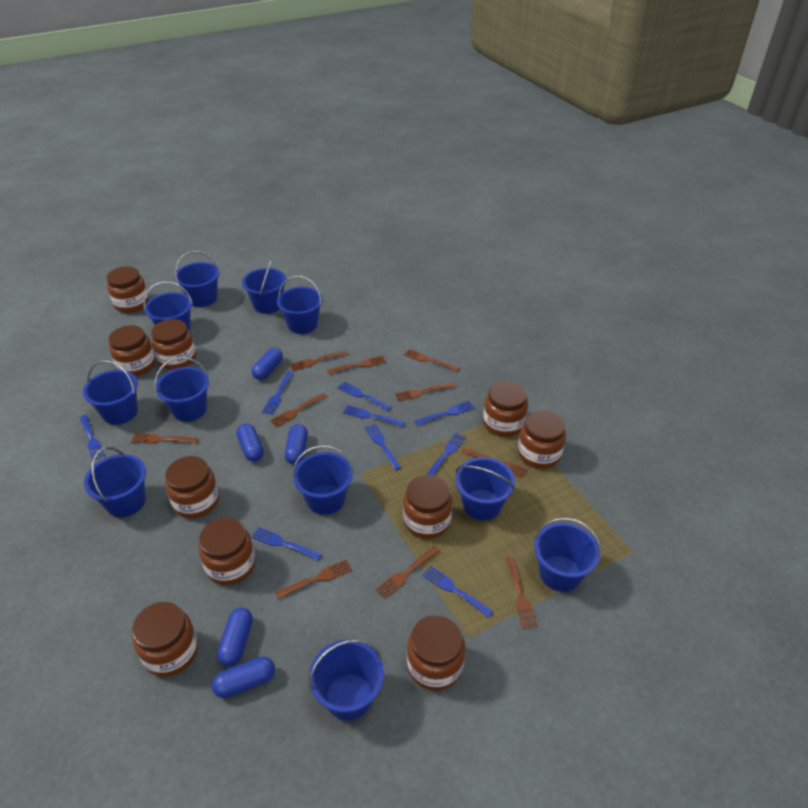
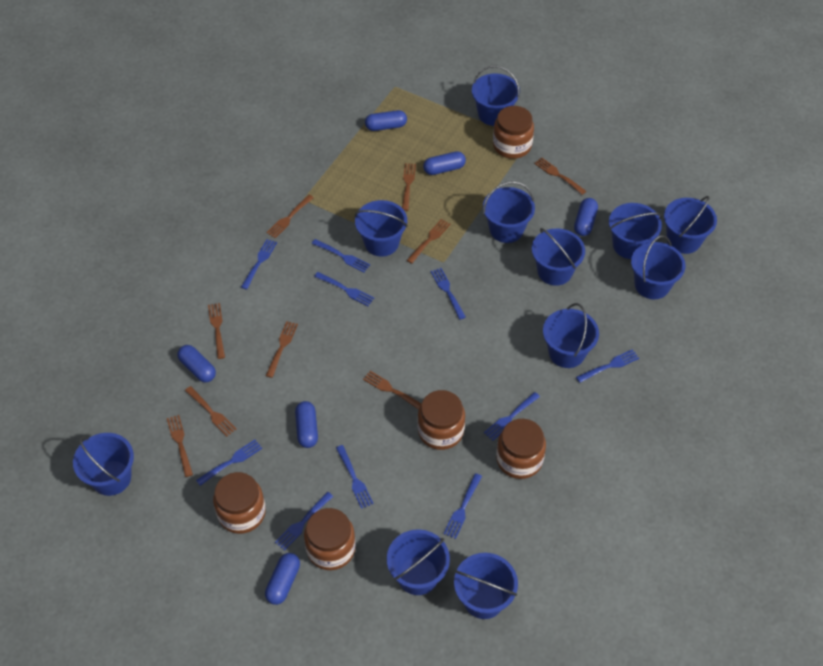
blue capsule: [212,656,275,698] [217,608,253,666] [236,423,264,462] [252,348,283,380] [285,424,308,464] = 5 -> [177,345,216,382] [265,553,300,605] [295,401,318,448] [365,110,407,131] [423,151,466,175] [574,198,598,236] = 6
blue fork: [80,415,105,460] [252,527,322,561] [262,371,294,415] [337,381,391,411] [343,405,405,427] [365,424,401,470] [414,401,474,426] [422,566,493,618] [426,433,466,476] = 9 -> [196,439,262,486] [241,239,277,290] [275,492,333,551] [312,239,370,273] [314,272,374,306] [336,445,374,509] [431,268,466,320] [443,473,482,539] [484,392,540,441] [576,349,639,383] = 10
brown fork: [131,433,198,444] [270,393,327,427] [275,560,352,599] [290,351,348,371] [327,356,386,374] [376,546,440,599] [395,383,456,401] [404,349,459,372] [461,447,527,478] [506,557,537,629] = 10 -> [167,415,193,477] [185,386,236,437] [208,303,225,359] [266,195,314,238] [266,321,298,378] [363,371,422,410] [402,163,416,211] [407,219,451,264] [534,157,586,195] = 9
brown jar: [107,266,149,313] [108,325,156,376] [132,602,198,677] [151,319,196,370] [165,456,219,519] [199,518,256,585] [403,475,452,539] [407,615,466,691] [483,381,528,437] [518,410,566,469] = 10 -> [213,472,266,534] [304,508,356,570] [418,390,465,450] [493,106,534,159] [496,419,546,479] = 5

